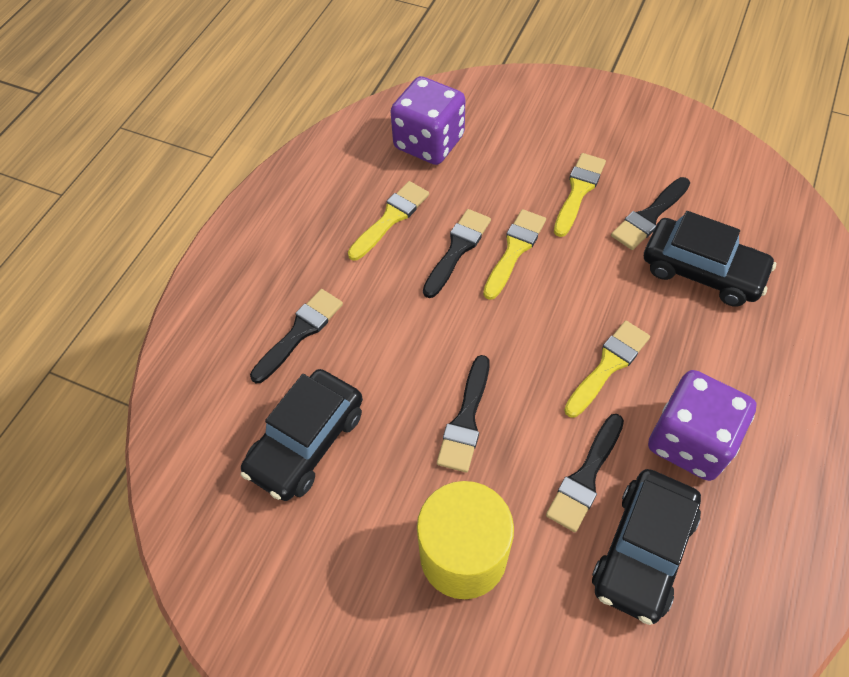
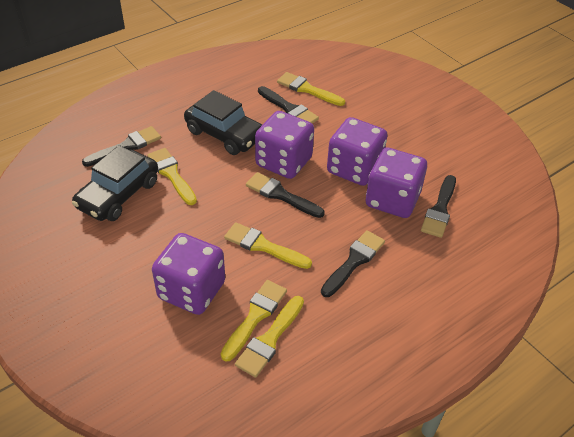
black car: [241,369,363,501] [592,469,701,625] [644,211,776,307] = 3 -> [72,145,158,221] [184,90,262,155] = 2
purple dice: [390,76,465,165] [648,370,757,481] = 2 -> [152,233,225,315] [255,111,314,179] [327,117,388,186] [366,147,427,218] = 4
yellow brush: [348,181,429,260] [483,209,546,300] [554,153,606,237] [564,321,650,418] = 4 -> [148,148,197,205] [221,280,287,362] [224,222,312,269] [235,296,304,378] [277,72,345,106] = 5
yellow cylinder: [417,481,514,599] = 1 -> none = 0

